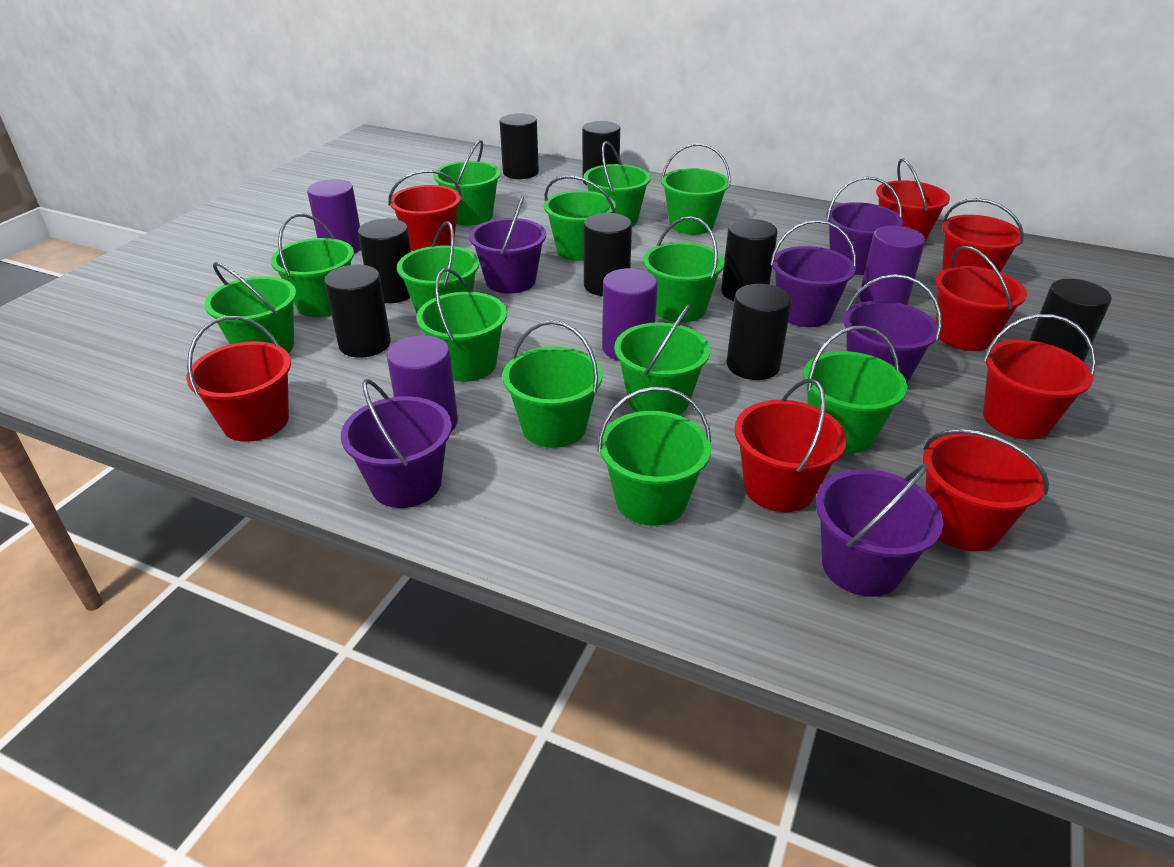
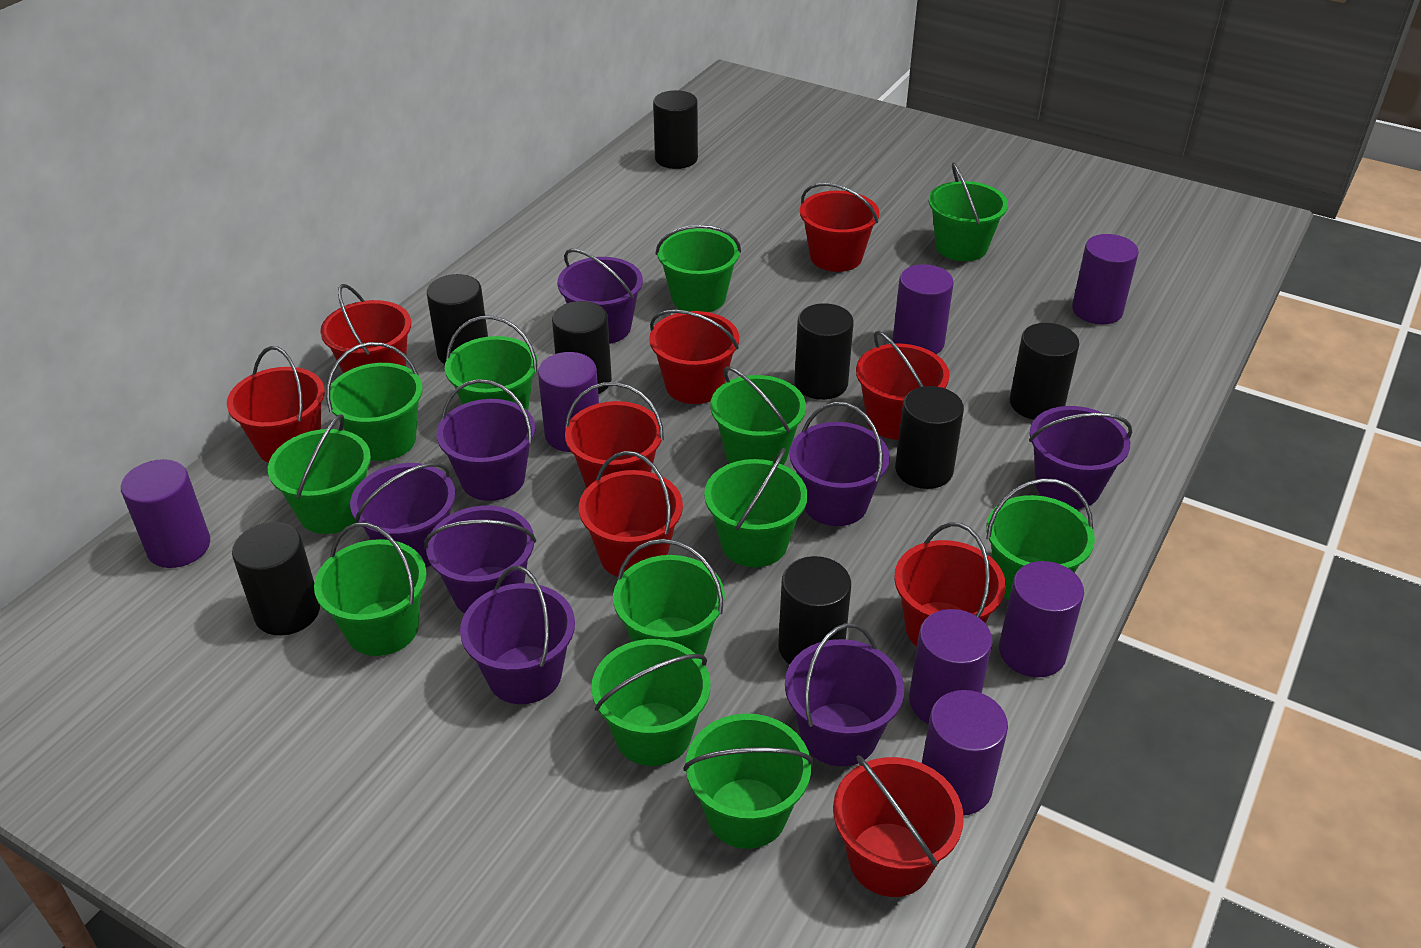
green bucket: [204,262,296,353] [271,213,354,317] [397,221,479,313] [416,268,507,382] [433,140,501,226] [503,320,603,448] [544,176,616,261] [583,141,651,226] [598,386,711,526] [614,304,710,415] [643,217,725,322] [661,143,731,234] [803,326,908,453] = 13 -> [268,414,371,534] [314,523,427,656] [326,342,423,461] [445,316,538,411] [591,639,710,766] [613,539,725,655] [656,225,741,312] [683,714,813,849] [704,448,808,567] [710,367,806,465] [929,162,1008,261] [986,478,1095,600] = 12
purple bucket: [341,379,452,508] [469,196,546,294] [770,220,856,327] [816,464,944,597] [826,177,903,275] [843,274,942,383] = 6 -> [350,463,455,568] [424,506,536,613] [437,379,535,501] [460,566,575,704] [557,249,643,344] [785,623,904,766] [790,402,890,526] [1029,406,1132,509] = 8
purple cylinder: [307,179,361,254] [387,335,458,432] [602,268,658,361] [859,226,925,305] = 4 -> [121,459,210,568] [538,352,599,452] [893,264,954,354] [909,609,993,724] [922,690,1008,816] [999,561,1084,678] [1072,234,1139,325] = 7
red bucket: [186,316,291,442] [388,170,462,251] [735,379,847,512] [876,158,950,242] [923,429,1049,551] [935,246,1027,351] [942,198,1024,272] [983,314,1096,440] = 8 -> [227,346,325,463] [320,284,411,373] [565,382,664,488] [579,451,683,577] [649,310,739,404] [800,183,879,272] [833,755,964,897] [856,331,950,440] [894,522,1006,647] = 9

